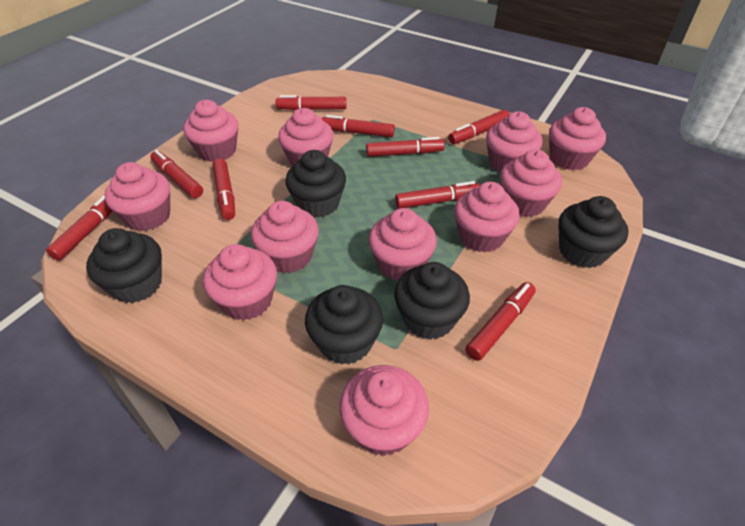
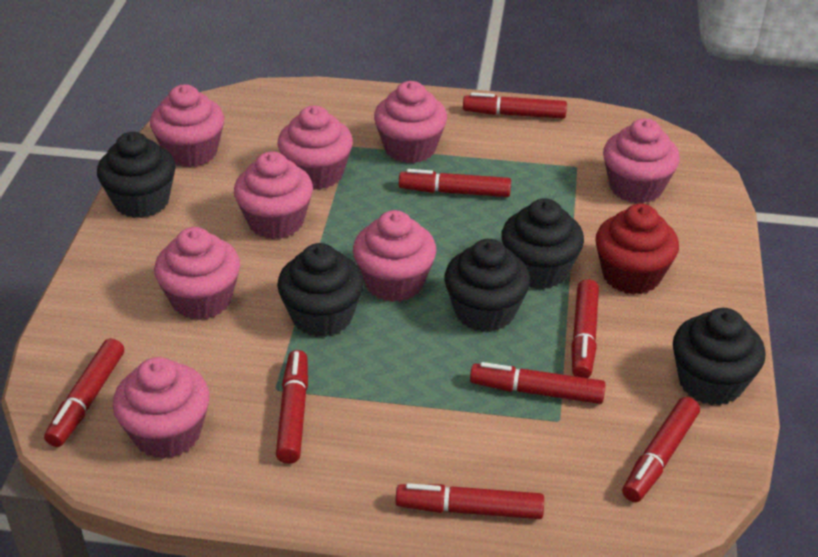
pink cupcake: [105,162,170,231] [183,100,238,162] [203,244,277,321] [251,201,319,273] [278,108,333,166] [339,365,429,456] [369,208,437,281] [454,182,520,253] [486,111,543,173] [500,149,562,217] [549,107,606,170] = 11 -> [113,357,209,459] [150,84,224,167] [154,227,240,320] [234,151,313,239] [277,105,353,190] [353,210,436,302] [374,81,447,163] [603,118,680,203] = 8
red cupcake: none = 0 -> [595,204,679,295] = 1
red marker: [46,195,113,261] [151,150,203,198] [212,159,235,220] [275,95,347,110] [321,115,395,137] [366,137,445,157] [395,181,480,209] [448,110,510,144] [465,282,536,361] = 9 -> [44,338,124,447] [276,350,308,464] [396,483,544,519] [399,169,511,197] [463,92,567,119] [470,362,606,404] [571,279,599,378] [622,397,700,502] = 8

